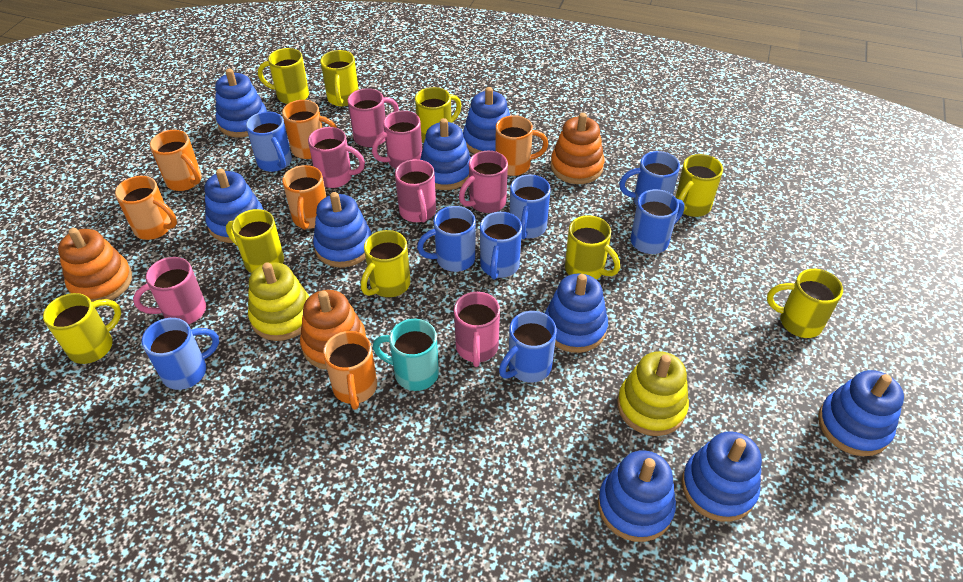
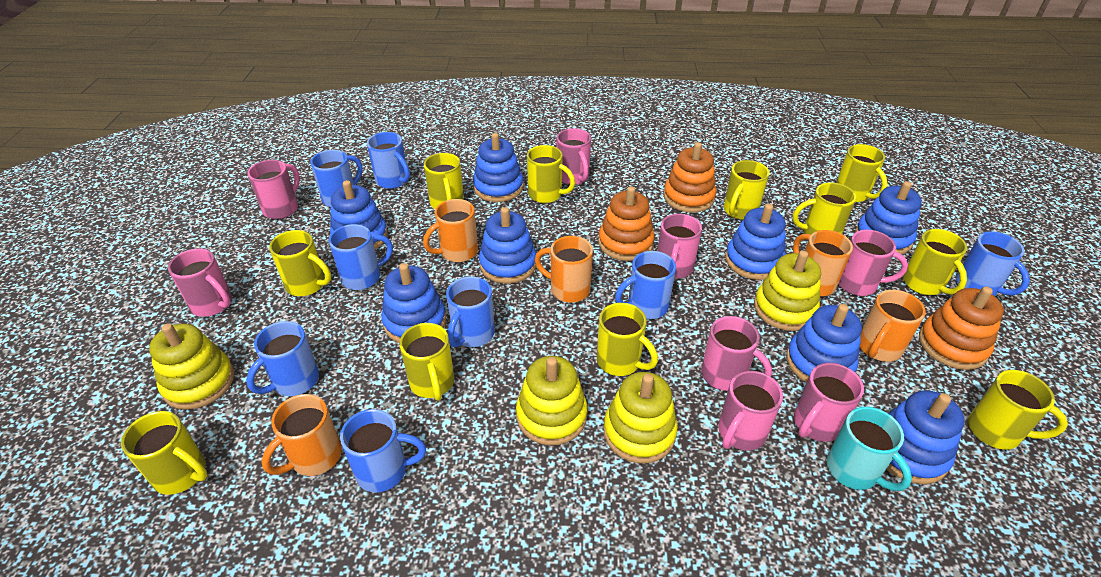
blue stacking toy: [205,169,263,243] [215,68,267,138] [313,192,372,267] [420,118,471,190] [463,87,510,154] [545,273,608,353] [598,450,676,542] [682,431,762,522] [818,370,904,456] = 9 -> [330,180,388,249] [381,263,446,343] [473,133,523,202] [479,207,536,284] [725,204,786,280] [786,304,862,383] [855,181,922,254] [886,390,965,484] = 8
orange mug: [115,176,177,240] [150,130,202,191] [282,100,337,159] [282,165,326,230] [323,331,377,410] [495,115,548,176] = 6 -> [262,394,342,476] [423,199,478,262] [535,236,593,303] [793,230,853,296] [860,290,926,362] = 5
pink mug: [133,257,206,324] [308,127,365,188] [348,88,399,147] [372,110,422,169] [395,159,436,223] [454,292,500,367] [459,151,508,213] = 7 -> [168,248,232,317] [248,160,300,219] [557,128,591,185] [657,214,702,278] [701,316,772,391] [718,371,783,451] [794,363,864,442] [838,230,908,296] = 8
yellow mug: [43,293,121,364] [226,209,284,273] [258,48,309,104] [320,50,359,107] [361,230,410,297] [415,87,461,143] [565,215,620,280] [675,154,723,217] [767,269,843,338] = 9 -> [121,411,208,495] [269,230,331,296] [399,323,454,401] [424,153,464,209] [527,145,575,203] [597,303,658,376] [724,160,769,220] [792,183,856,234] [836,144,888,202] [903,229,967,295] [968,370,1068,450] = 11
yellow stacking toy: [248,262,310,341] [617,351,689,436] = 2 -> [149,323,234,410] [516,356,587,446] [603,372,678,463] [754,251,821,331] = 4

